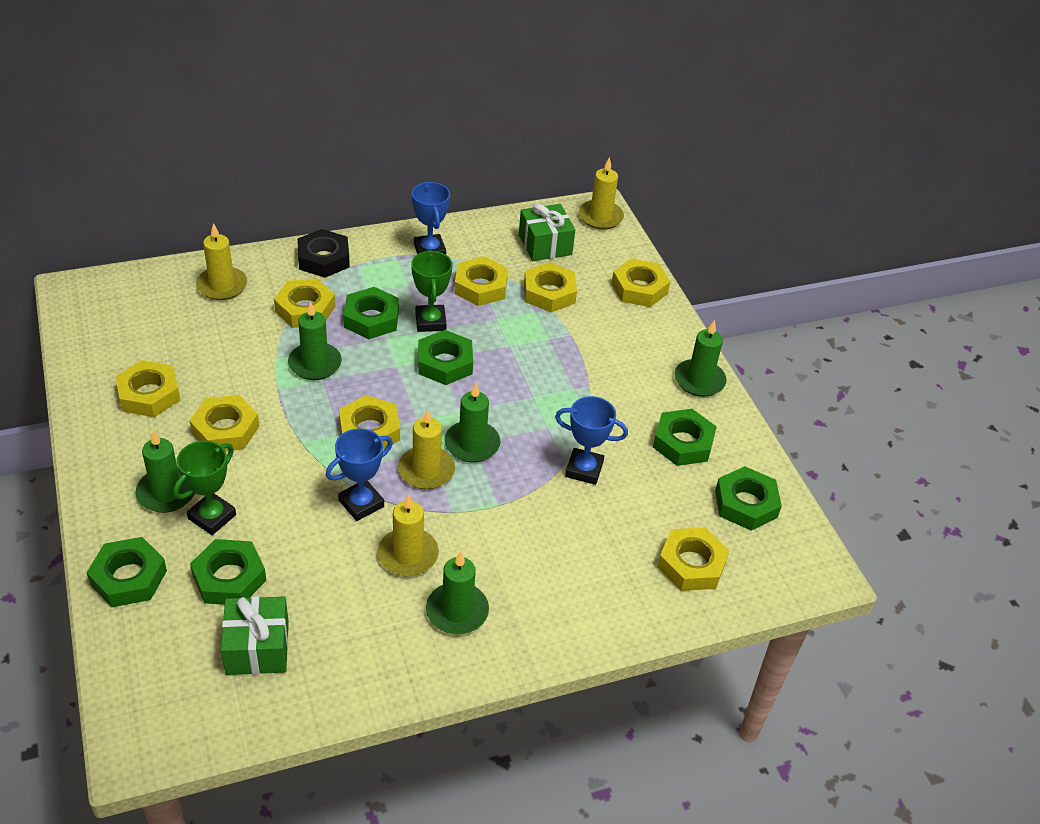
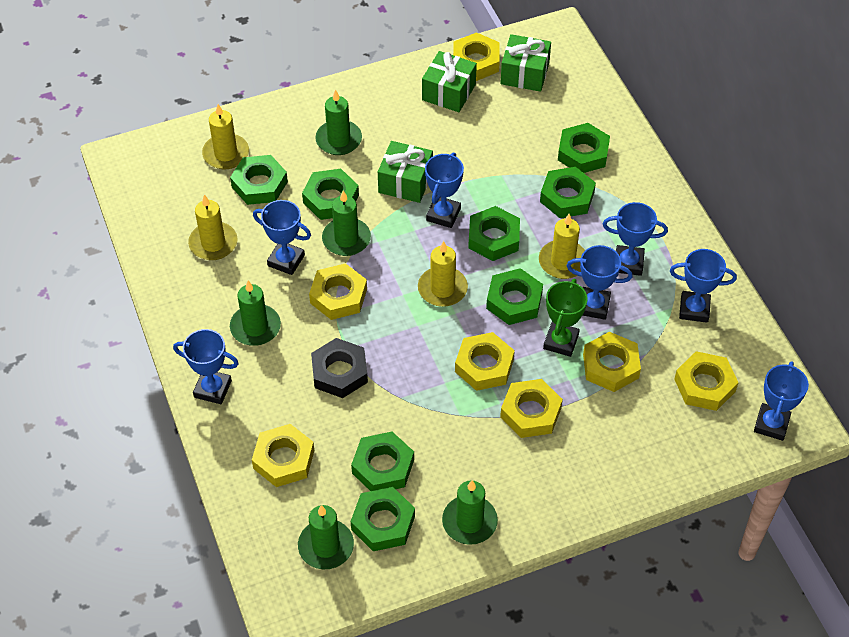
blue trophy: [326,428,393,521] [412,182,450,255] [555,396,628,485] = 3 -> [173,329,239,404] [253,200,311,275] [425,153,464,228] [566,245,633,320] [603,202,668,276] [670,249,737,323] [754,361,809,441] = 7
green gift: [221,597,289,675] [519,203,575,261] = 2 -> [378,141,433,203] [422,51,477,112] [500,34,551,92] = 3
green nut: [86,537,167,607] [190,539,266,605] [343,287,399,339] [418,330,473,385] [653,409,717,466] [715,466,782,530] = 6 -> [230,155,288,205] [302,169,359,220] [351,432,414,491] [351,487,415,551] [468,206,520,261] [486,268,543,325] [540,167,596,218] [558,123,610,173] = 8
green trophy: [173,441,236,535] [411,250,452,332] = 2 -> [543,279,588,357] = 1
yellow nut: [115,360,180,417] [189,395,259,451] [274,279,336,328] [339,395,400,450] [454,256,508,306] [524,262,577,313] [612,259,670,307] [657,527,729,591] = 8 -> [252,424,314,487] [309,263,367,320] [453,32,500,81] [455,332,515,391] [500,379,563,438] [583,332,641,392] [674,351,738,411] = 7

